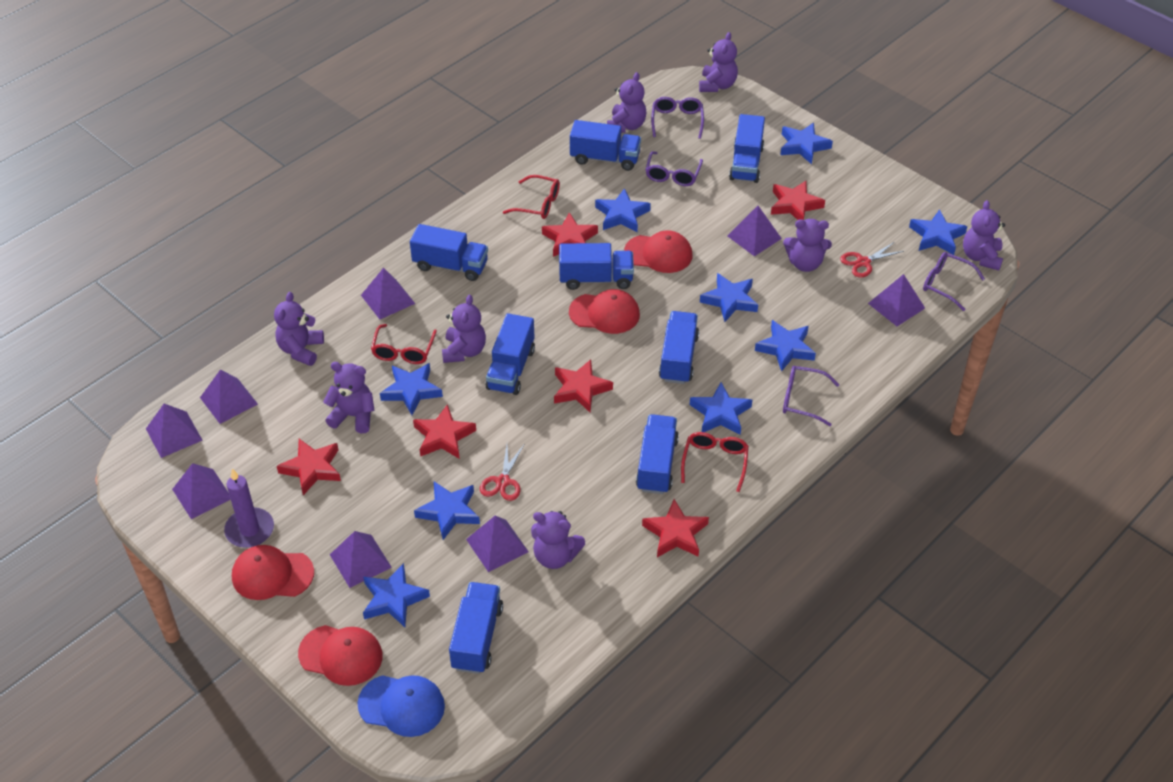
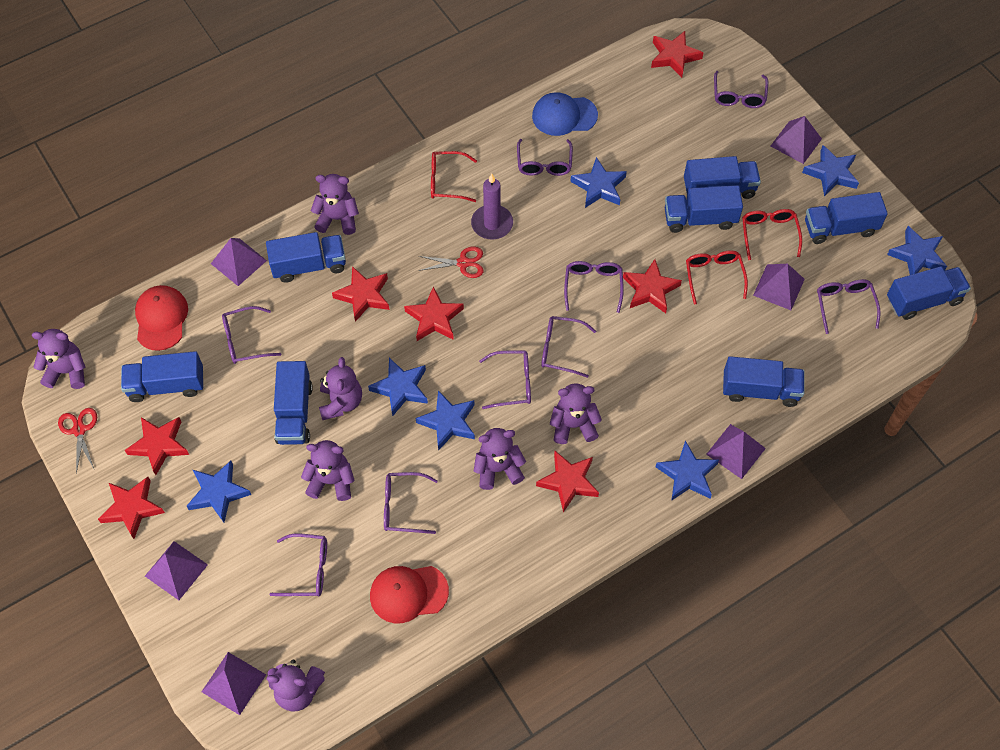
blue star: [363,563,430,627] [380,363,443,415] [414,482,480,540] [595,188,651,232] [690,382,752,435] [700,273,758,322] [755,320,816,372] [780,123,833,164] [909,209,967,255] = 9 -> [187,461,251,522] [368,358,428,417] [416,390,475,451] [570,157,627,208] [656,441,719,501] [802,145,859,196] [887,226,947,275] = 7
purple glasses: [645,151,703,186] [651,97,704,139] [783,366,839,426] [923,252,985,311] = 4 -> [222,306,281,364] [270,534,327,596] [384,472,438,534] [479,351,531,409] [517,139,573,176] [541,316,596,378] [564,261,624,313] [714,71,768,108] [817,279,880,334] = 9
purple pyramid: [146,404,203,458] [172,463,231,519] [200,370,258,424] [330,531,392,588] [361,268,415,319] [466,516,529,572] [727,206,782,256] [868,274,925,326] = 8 -> [145,541,208,600] [202,652,266,715] [211,238,267,286] [706,424,766,479] [753,264,805,310] [771,116,822,164] = 6
purple teddy bear: [274,292,324,366] [323,362,375,433] [442,295,486,363] [531,511,585,569] [607,72,647,133] [699,32,738,92] [783,219,832,272] [963,200,1005,271] = 8 -> [32,329,85,389] [267,659,325,712] [301,440,355,501] [311,174,359,235] [319,357,362,420] [474,428,526,490] [550,383,602,444] = 7
red cap: [232,545,314,600] [298,625,383,686] [569,289,640,334] [624,231,692,273] = 4 -> [135,285,188,351] [370,566,449,623] = 2
red star: [277,439,341,495] [413,404,476,459] [542,212,598,257] [554,359,613,412] [642,499,709,557] [771,181,825,220] = 6 -> [98,477,165,539] [125,417,189,475] [332,266,389,322] [404,287,464,341] [536,451,599,512] [623,259,682,313] [651,31,704,78] = 7

